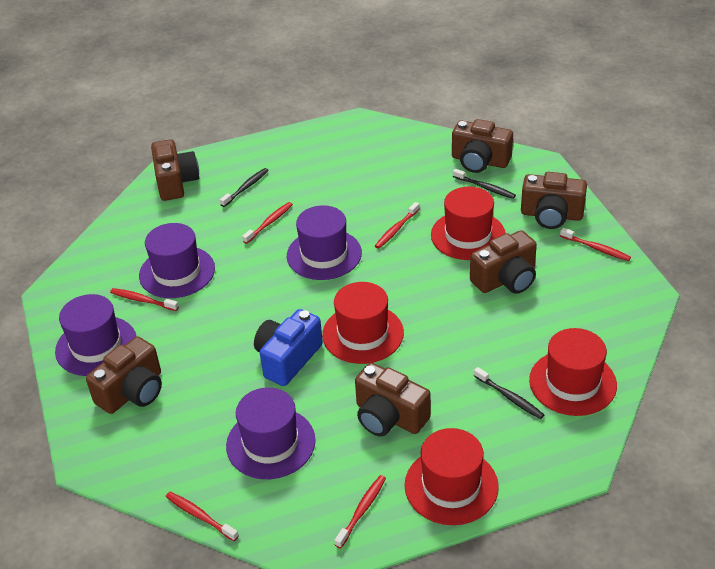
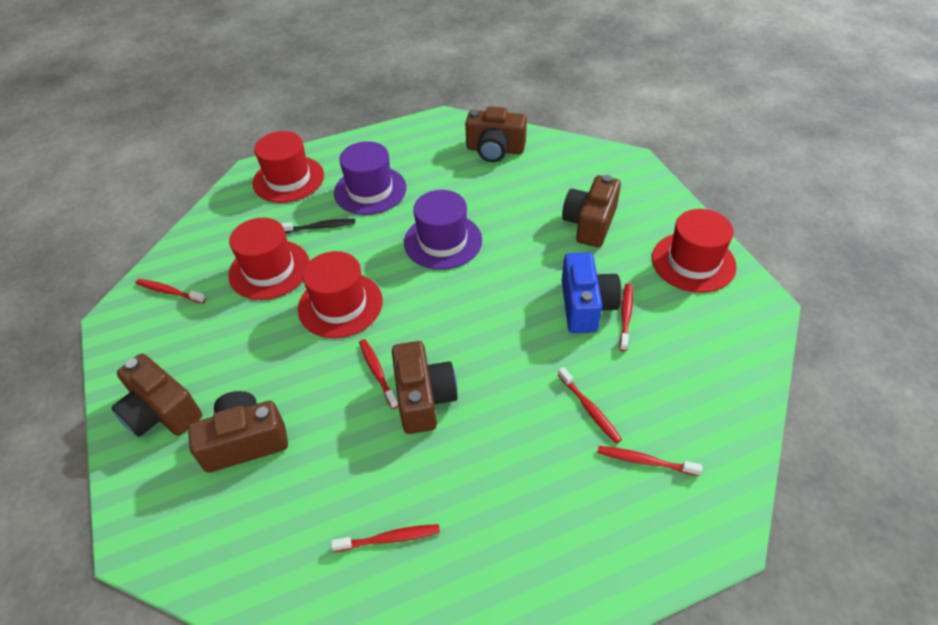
black toothbrush: [220,168,269,207] [453,169,516,199] [474,367,544,419] = 3 -> [281,219,355,233] = 1
brown camera: [86,336,162,414] [151,139,199,201] [355,363,431,436] [452,119,513,173] [470,230,537,294] [521,172,587,229] = 6 -> [111,354,202,437] [188,391,288,473] [392,341,458,434] [465,107,527,162] [562,175,621,247] = 5
purple hat: [55,294,137,376] [139,223,215,298] [226,387,315,479] [287,205,362,280] = 4 -> [334,141,407,215] [404,190,482,270] = 2

